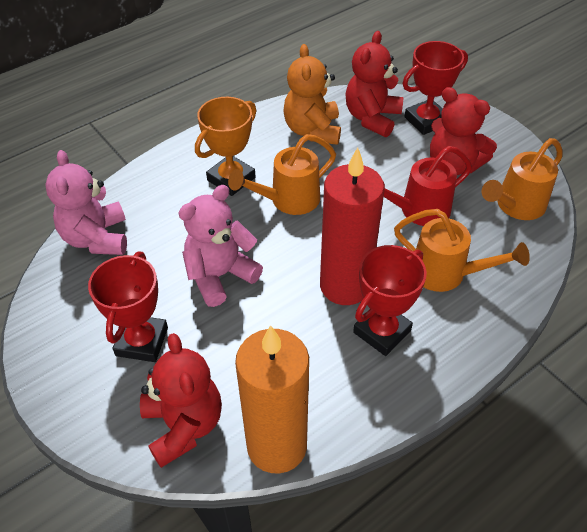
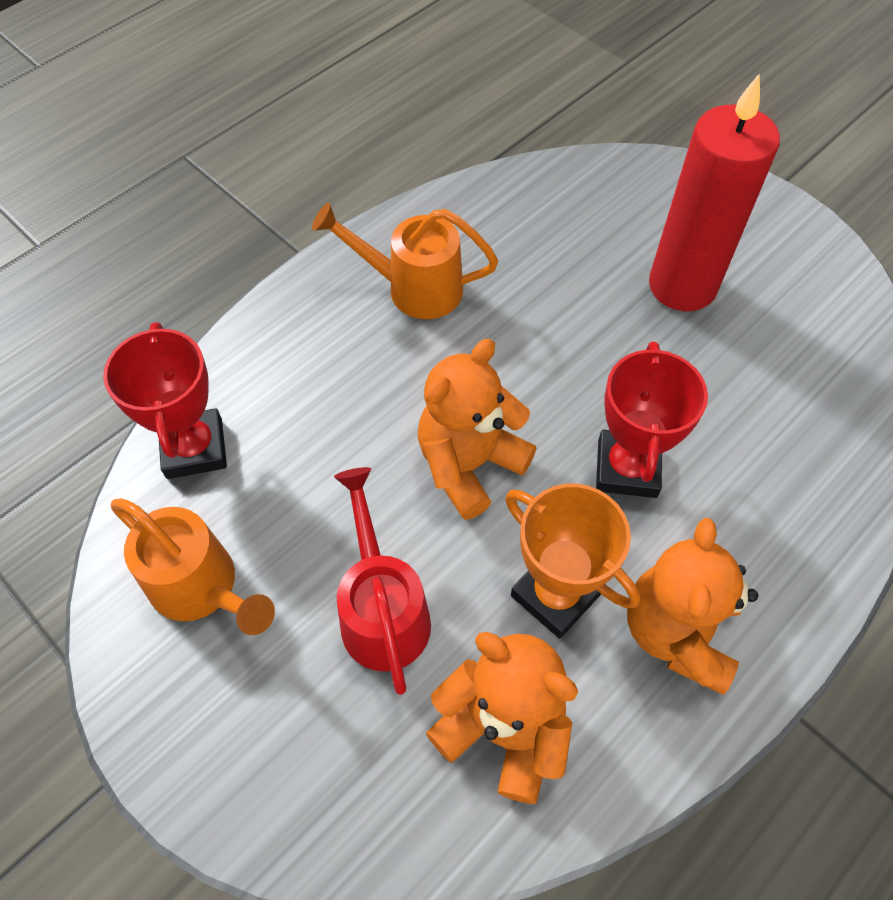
orange candle: [235,325,309,474] = 1 -> none = 0
orange teddy bear: [283,44,341,145] = 1 -> [418,339,536,520] [426,632,578,804] [627,518,758,695] = 3
orange watering can: [228,134,336,215] [394,209,530,292] [482,138,563,220] = 3 -> [111,498,275,635] [312,203,498,319] = 2
pink teddy bear: [45,150,127,255] [179,185,263,307] = 2 -> none = 0
red teddy bear: [140,333,222,468] [345,31,404,137] [430,87,497,175] = 3 -> none = 0
red trophy: [88,252,168,362] [353,245,427,356] [403,41,468,135] = 3 -> [103,322,227,479] [596,342,708,498] = 2

